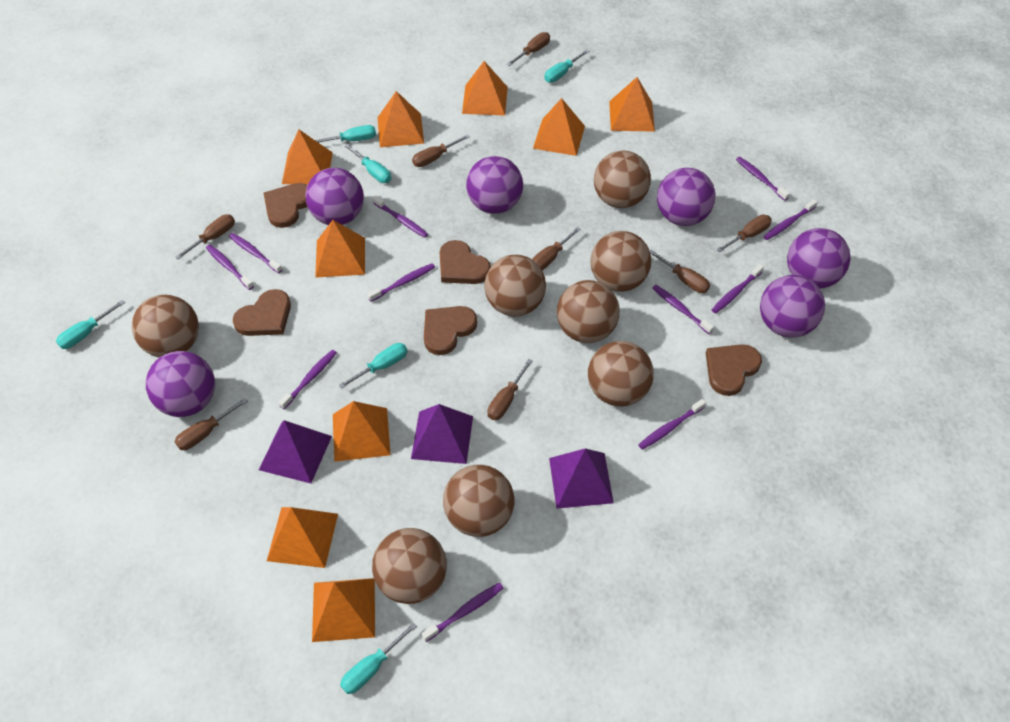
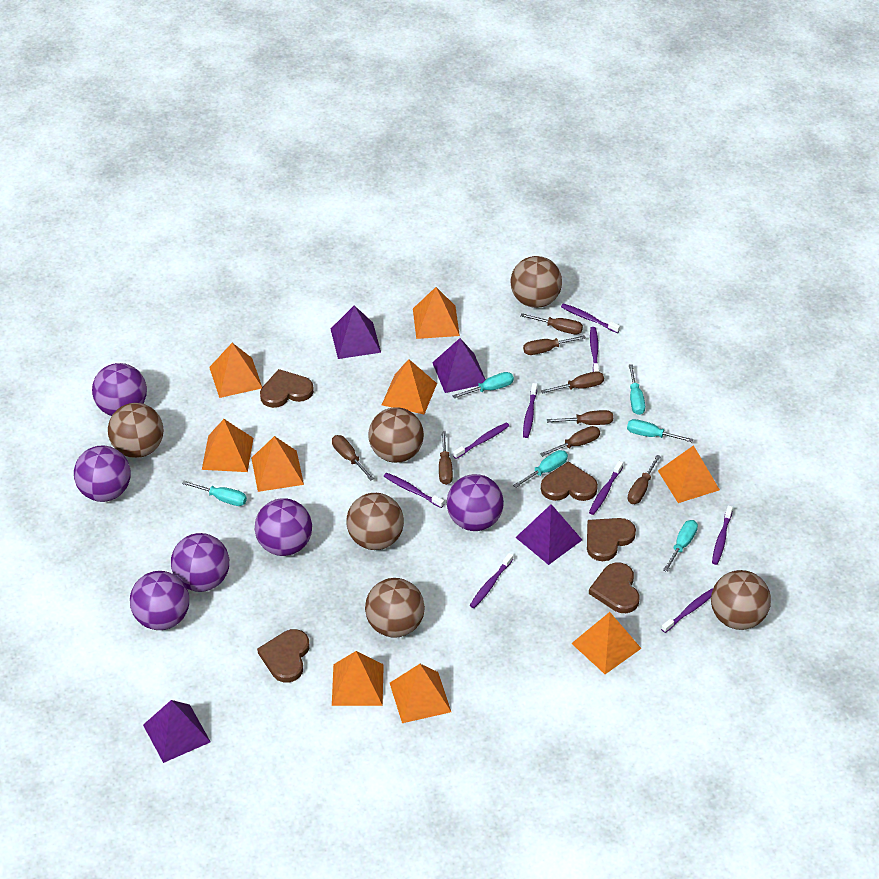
brown ball: [132,295,199,358] [372,528,447,604] [443,465,514,537] [484,255,546,317] [557,280,620,343] [588,341,654,406] [590,231,651,292] [594,151,651,208] = 8 -> [108,403,163,458] [346,493,404,550] [365,578,425,638] [368,407,424,463] [511,256,562,308] [711,570,771,630] = 6
purple pyramid: [259,420,332,484] [411,404,473,464] [549,448,614,509] = 3 -> [143,700,211,763] [331,305,381,359] [432,338,486,393] [515,504,582,565] = 4
purple toothbrush: [206,245,254,290] [229,233,283,273] [278,350,337,409] [367,263,435,302] [372,195,428,238] [422,582,503,642] [638,399,706,450] [652,285,714,334] [712,264,764,313] [736,157,790,201] [763,199,818,240] = 11 -> [384,473,444,508] [453,422,509,459] [470,553,513,608] [523,383,537,438] [561,304,620,333] [589,461,623,515] [590,327,599,372] [661,588,713,633] [712,505,733,565] = 9

